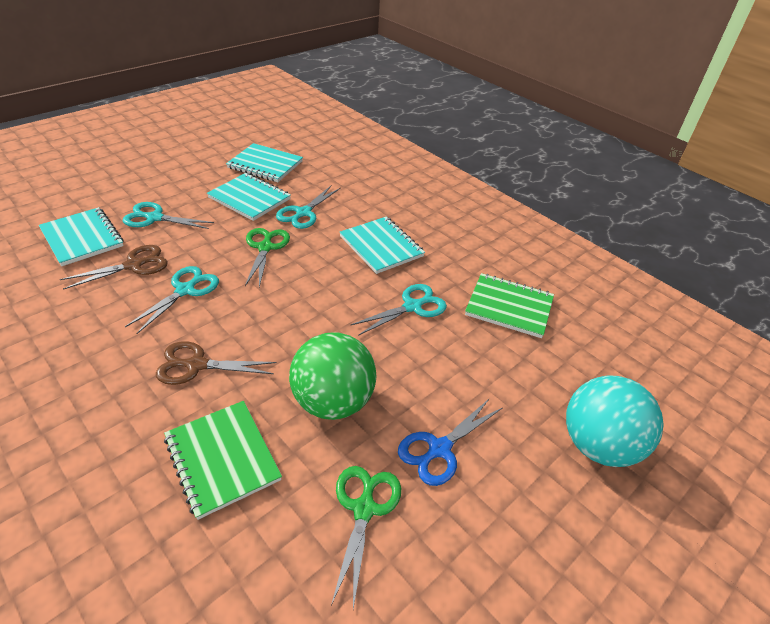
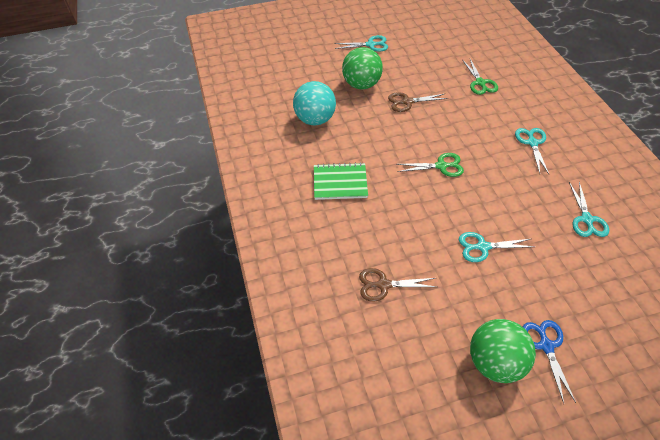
green ball: [289,332,376,420] = 1 -> [342,47,383,89] [470,319,536,383] = 2
green notebook: [164,401,282,520] [465,273,554,338] = 2 -> [314,162,368,200] = 1
turquoise notebook: [39,207,124,266] [207,173,291,221] [226,143,303,182] [339,217,425,274] = 4 -> none = 0

